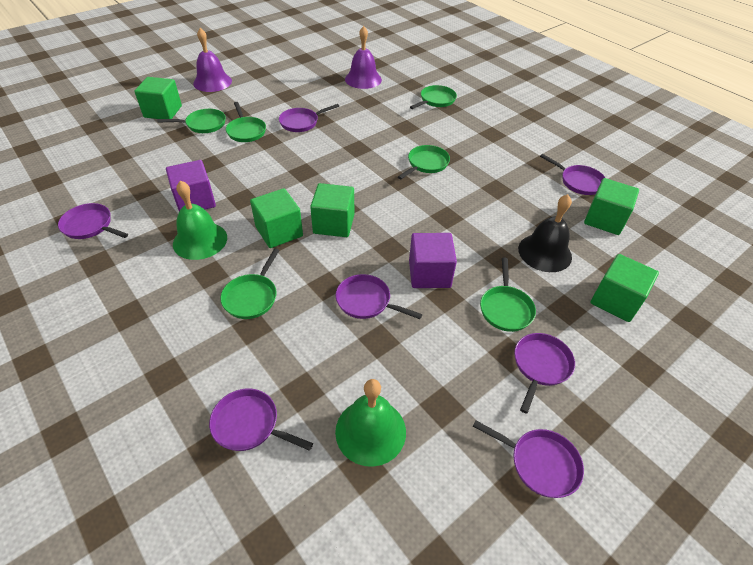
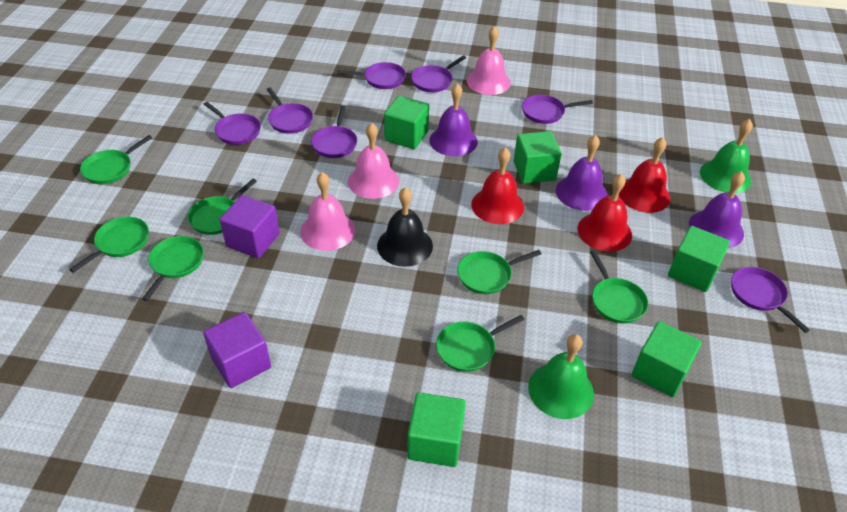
green pan: [157,109,226,133] [220,249,280,319] [226,102,266,142] [398,145,450,179] [410,85,457,109] [480,258,536,332] = 6 -> [69,217,149,273] [80,135,152,184] [142,236,204,301] [187,179,257,235] [436,315,525,372] [458,250,541,294] [590,250,648,323] = 7
pink bell: none = 0 -> [300,172,355,251] [348,123,399,199] [467,26,511,95] = 3
purple bell: [193,28,232,92] [345,26,382,89] = 2 -> [429,83,478,156] [556,135,608,211] [689,171,745,248] = 3
red bell: none = 0 -> [471,147,524,224] [578,174,632,252] [619,137,670,213] = 3

